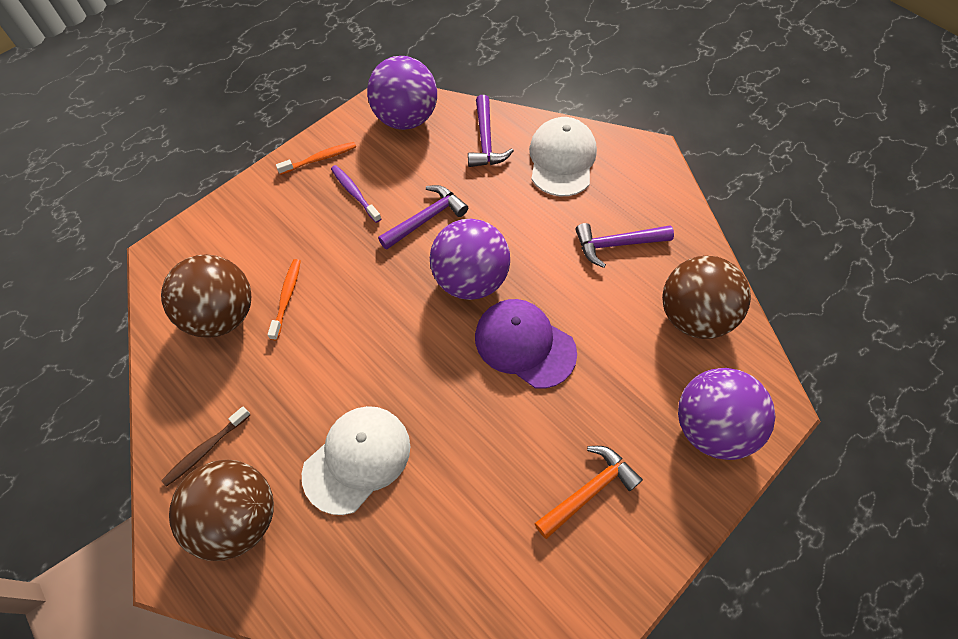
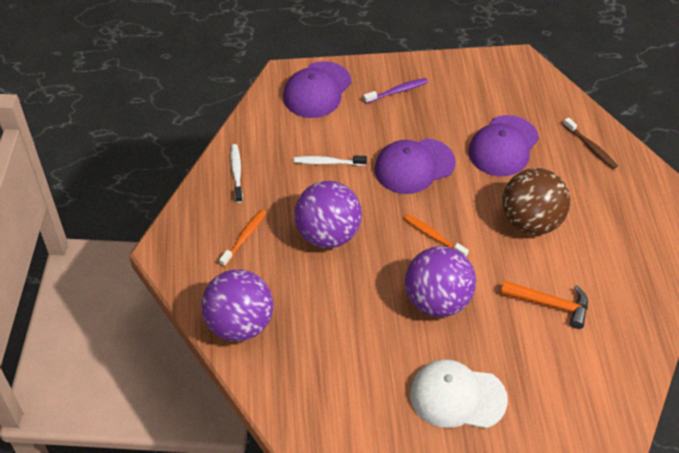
brown ball: [161,254,251,338] [169,460,274,561] [662,256,751,339] = 3 -> [502,168,570,235] = 1
purple cap: [475,299,577,389] = 1 -> [283,61,351,118] [375,138,456,194] [468,115,539,177] = 3
purple hammer: [378,185,468,250] [468,95,514,167] [575,223,674,268] = 3 -> none = 0
white cap: [302,406,410,515] [529,117,597,196] = 2 -> [410,359,508,429] = 1
white toothbrush: none = 0 -> [231,144,243,203] [293,155,367,166] = 2

